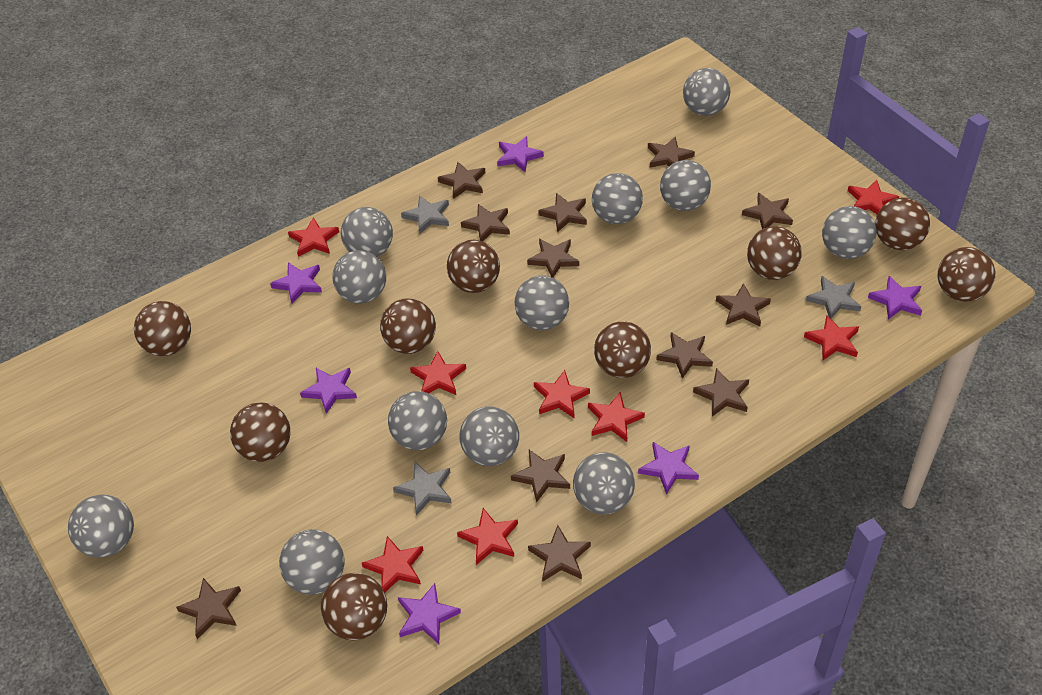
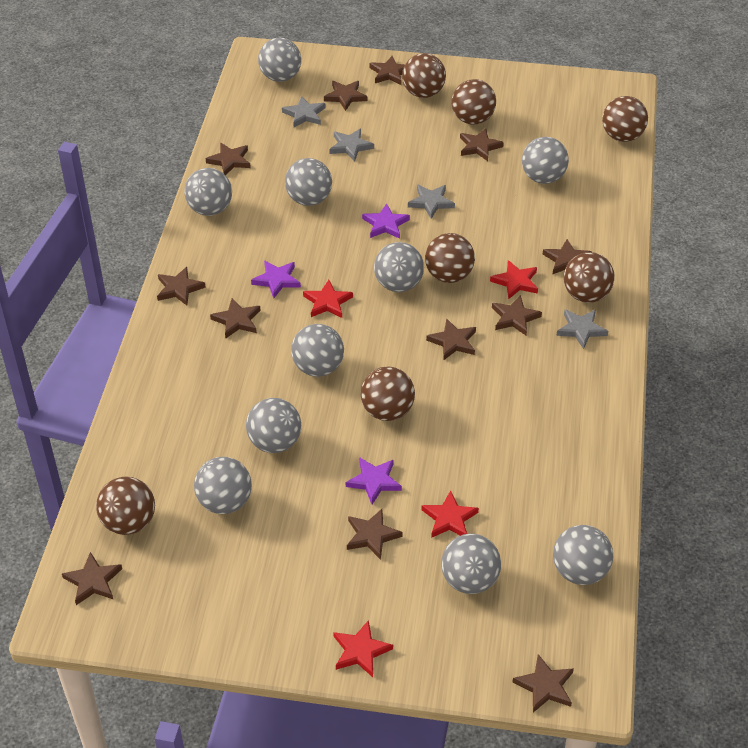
brown ball: [134,301,191,356] [230,402,291,462] [321,573,387,640] [380,298,436,354] [447,240,500,293] [594,321,651,378] [747,226,802,280] [875,198,930,250] [938,247,995,302] = 9 -> [96,477,155,535] [361,366,415,421] [402,53,446,98] [425,233,475,283] [452,79,496,125] [564,252,615,303] [602,96,648,142] = 7
grey ball: [68,494,134,558] [279,529,344,595] [333,250,386,304] [341,207,393,257] [388,391,447,450] [459,406,519,466] [515,275,569,330] [573,452,635,514] [592,173,643,224] [660,160,711,211] [683,68,730,116] [822,206,876,259] = 12 -> [184,168,232,216] [194,457,252,514] [246,398,301,453] [258,38,301,82] [285,158,332,206] [291,324,344,377] [374,242,424,292] [441,534,501,594] [522,137,569,184] [553,525,613,585] = 10
grey star: [393,462,452,516] [401,195,449,234] [806,276,861,319] = 3 -> [282,96,326,127] [329,129,374,162] [408,185,455,219] [556,309,608,349] = 4
purple star: [270,262,322,303] [300,368,357,414] [398,583,461,644] [497,136,544,172] [638,442,699,495] [868,276,922,320] = 6 -> [251,260,301,298] [346,457,402,504] [362,203,410,239] = 3
red star: [288,217,339,257] [362,536,424,592] [410,351,466,395] [457,508,518,565] [534,370,590,418] [588,392,645,442] [804,315,859,360] [848,180,899,214] = 8 -> [303,280,353,318] [333,620,393,677] [421,490,479,538] [490,260,538,299] = 4

